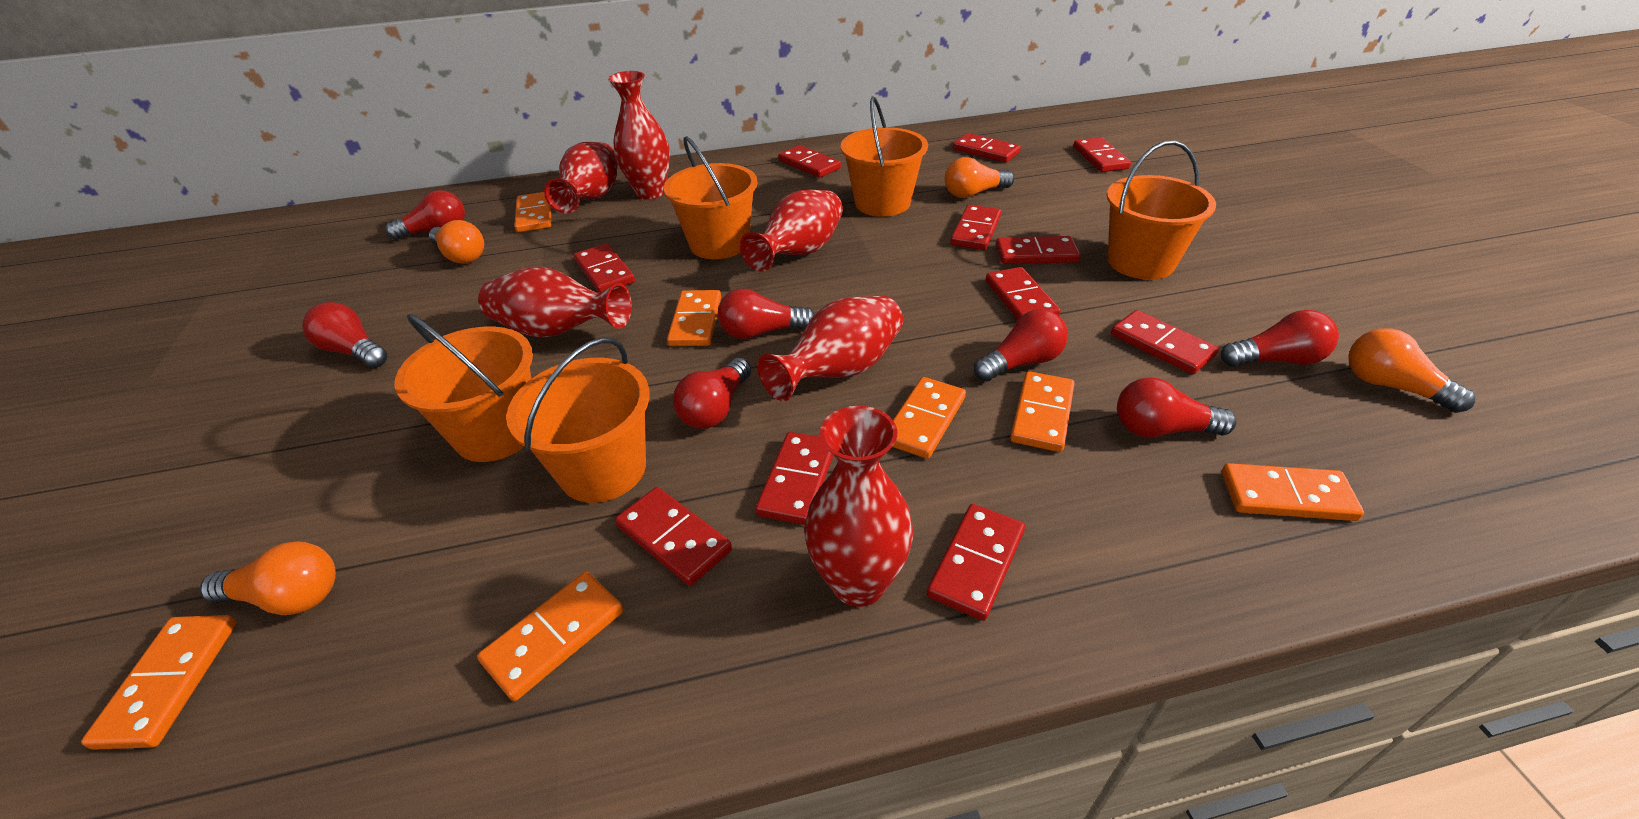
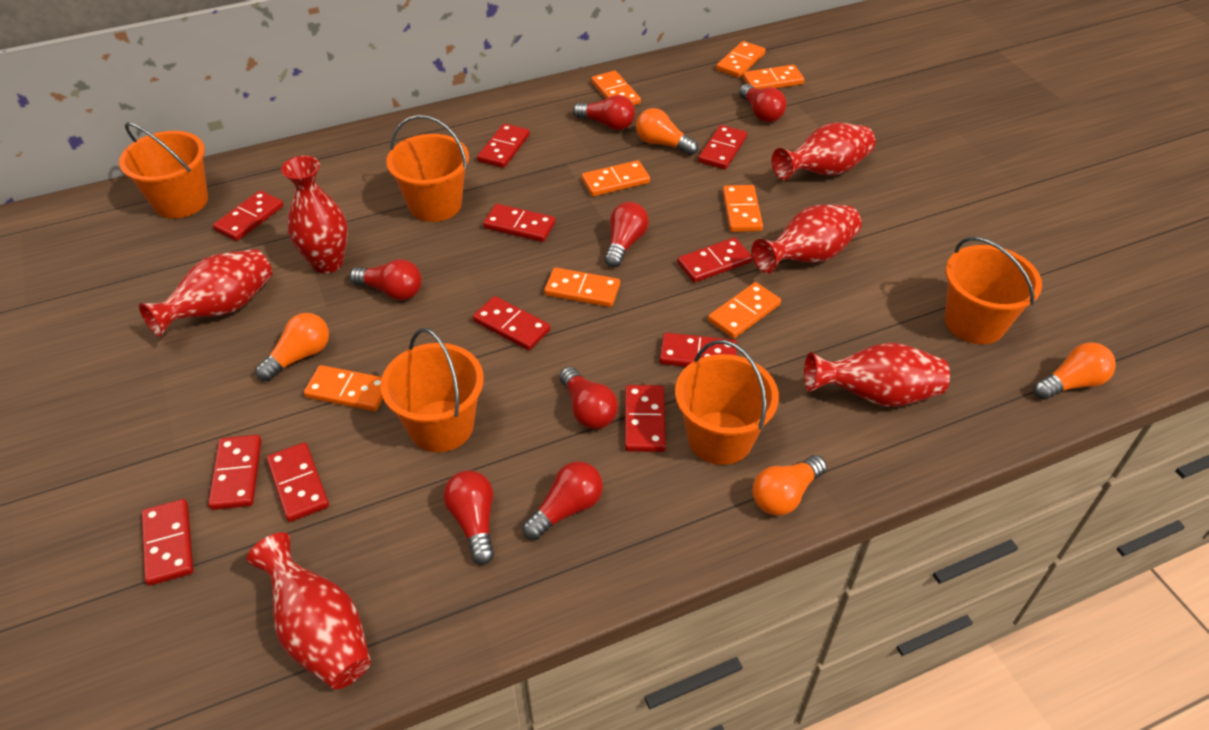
orange domino: [81,615,237,750] [477,572,624,701] [514,192,551,232] [667,290,721,346] [892,377,966,459] [1010,371,1074,452] [1222,463,1364,521] = 7 -> [304,365,383,411] [544,267,620,307] [582,160,650,196] [591,70,641,105] [708,282,781,339] [716,41,766,78] [723,185,763,232] [743,65,804,89] = 8

